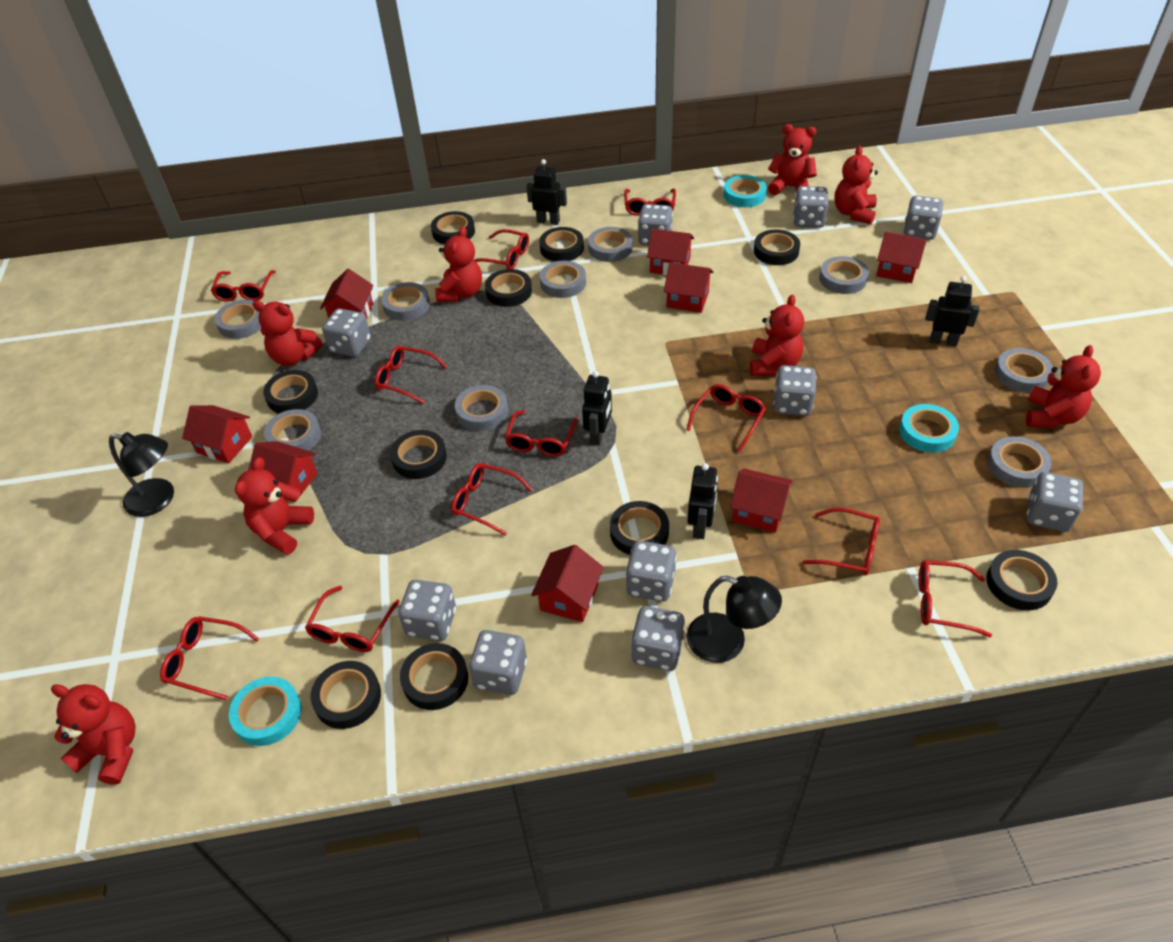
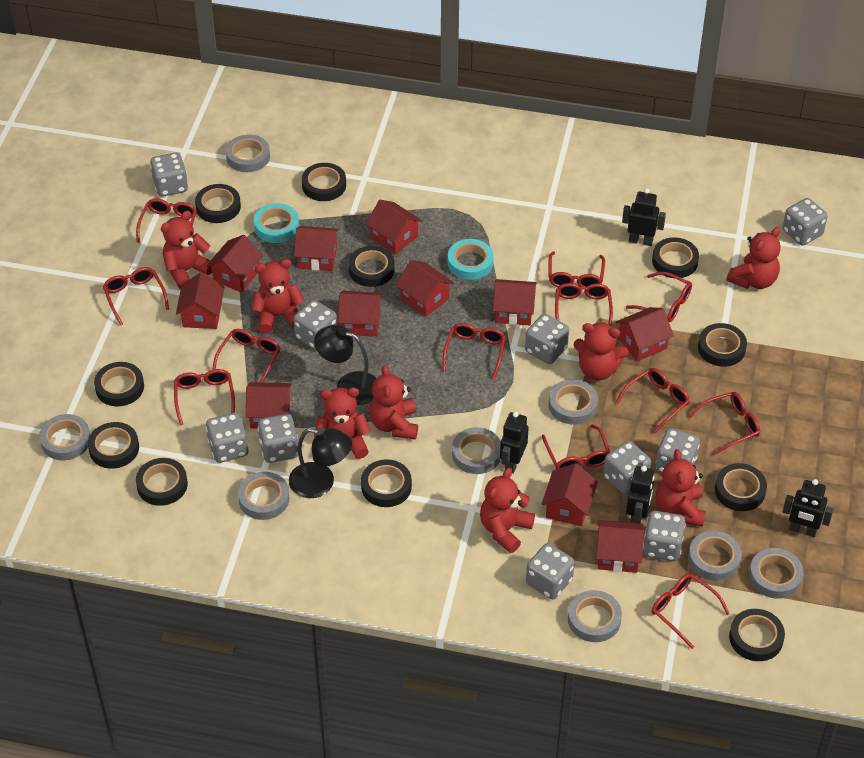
black tape: [263,370,318,413] [310,661,381,729] [390,430,447,479] [400,643,468,710] [431,211,475,245] [485,269,532,307] [539,227,584,262] [610,501,669,555] [754,229,800,265] [986,550,1058,610] = 10 -> [88,422,139,469] [94,362,144,406] [136,458,188,506] [195,184,241,223] [302,163,346,201] [348,246,395,287] [361,459,412,507] [652,237,699,278] [698,323,747,367] [715,463,767,511] [729,609,785,661] = 11
grey tape: [215,300,261,339] [264,409,321,451] [381,282,430,321] [455,385,508,431] [540,261,586,298] [588,227,632,262] [819,256,869,294] [988,436,1052,488] [995,348,1053,393] = 9 -> [39,414,90,460] [226,134,270,172] [238,472,290,520] [452,427,501,474] [549,379,598,425] [568,590,622,642] [688,531,742,581] [749,548,804,599] = 8
red glasses: [160,616,259,700] [211,270,276,302] [305,586,400,652] [375,346,447,404] [451,463,533,536] [474,229,529,269] [505,410,578,457] [624,189,676,216] [686,384,766,452] [803,507,880,575] [919,560,992,637] = 11 -> [103,267,169,326] [136,198,197,243] [174,369,235,425] [212,329,280,383] [443,323,506,379] [542,424,610,469] [548,252,605,287] [555,283,613,325] [616,368,690,434] [626,272,692,322] [652,573,730,649] [689,392,760,455] = 12
red house: [182,405,252,463] [248,441,318,497] [320,269,373,319] [531,545,604,622] [647,229,694,276] [664,262,713,313] [730,469,793,533] [876,232,927,283] = 8 -> [176,272,225,329] [206,235,264,293] [246,382,292,429] [294,226,339,271] [338,291,383,337] [366,200,422,254] [396,260,454,317] [493,279,536,325] [542,463,598,526] [596,520,644,573] [616,307,674,362] = 11
turquoise tape: [229,677,302,746] [724,175,767,207] [899,404,959,453] = 3 -> [254,203,299,243] [448,239,494,280] = 2

